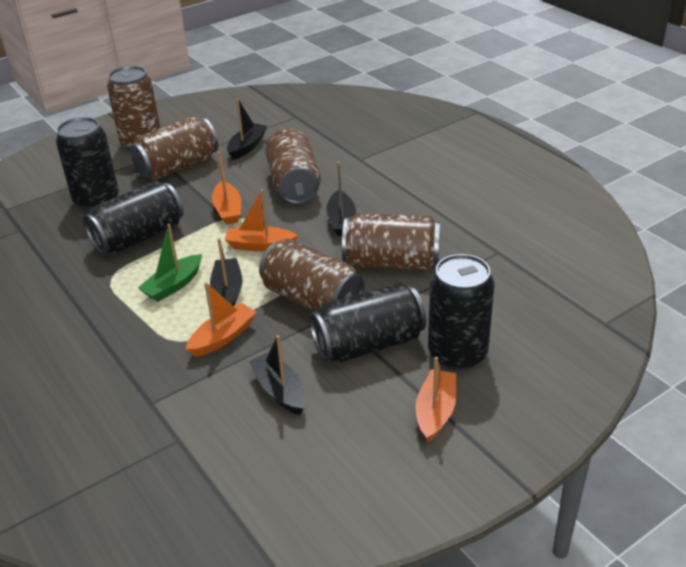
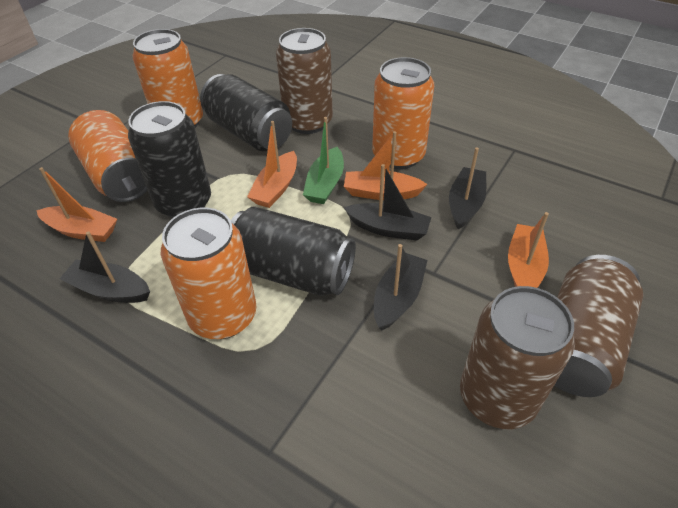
black can: [56,117,119,210] [83,181,183,255] [310,283,426,362] [428,254,495,370] = 4 -> [128,101,211,218] [200,74,292,151] [231,206,356,296] = 3
brown can: [107,66,160,150] [130,117,218,180] [259,239,365,312] [265,128,321,204] [342,213,440,270] = 5 -> [276,28,333,134] [460,286,575,429] [554,255,643,397] = 3
orange can: none = 0 -> [68,110,147,202] [133,29,203,128] [161,208,257,339] [372,57,434,169] = 4

